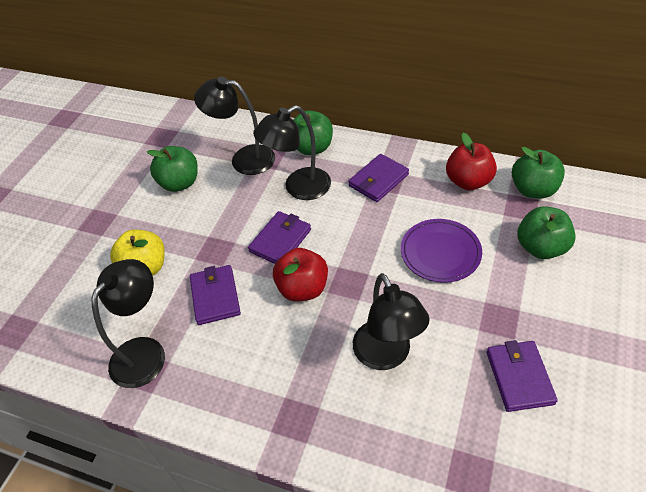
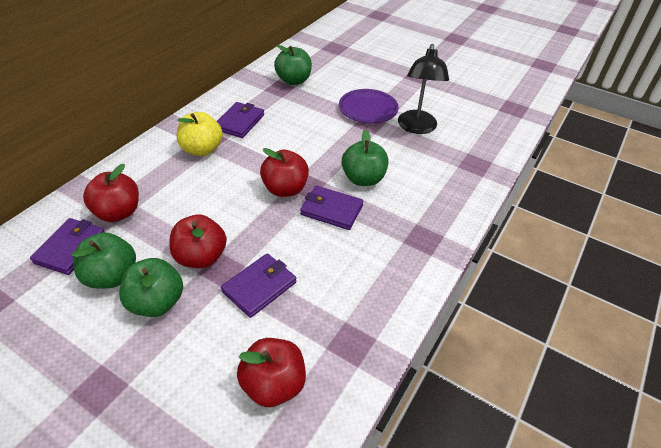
black lamp: [91,259,165,388] [194,77,275,175] [253,105,331,200] [353,273,430,370] = 4 -> [398,44,449,134] = 1
red apple: [273,248,328,302] [446,133,497,190] = 2 -> [83,164,139,222] [170,214,227,268] [237,338,306,407] [260,148,309,197] = 4

